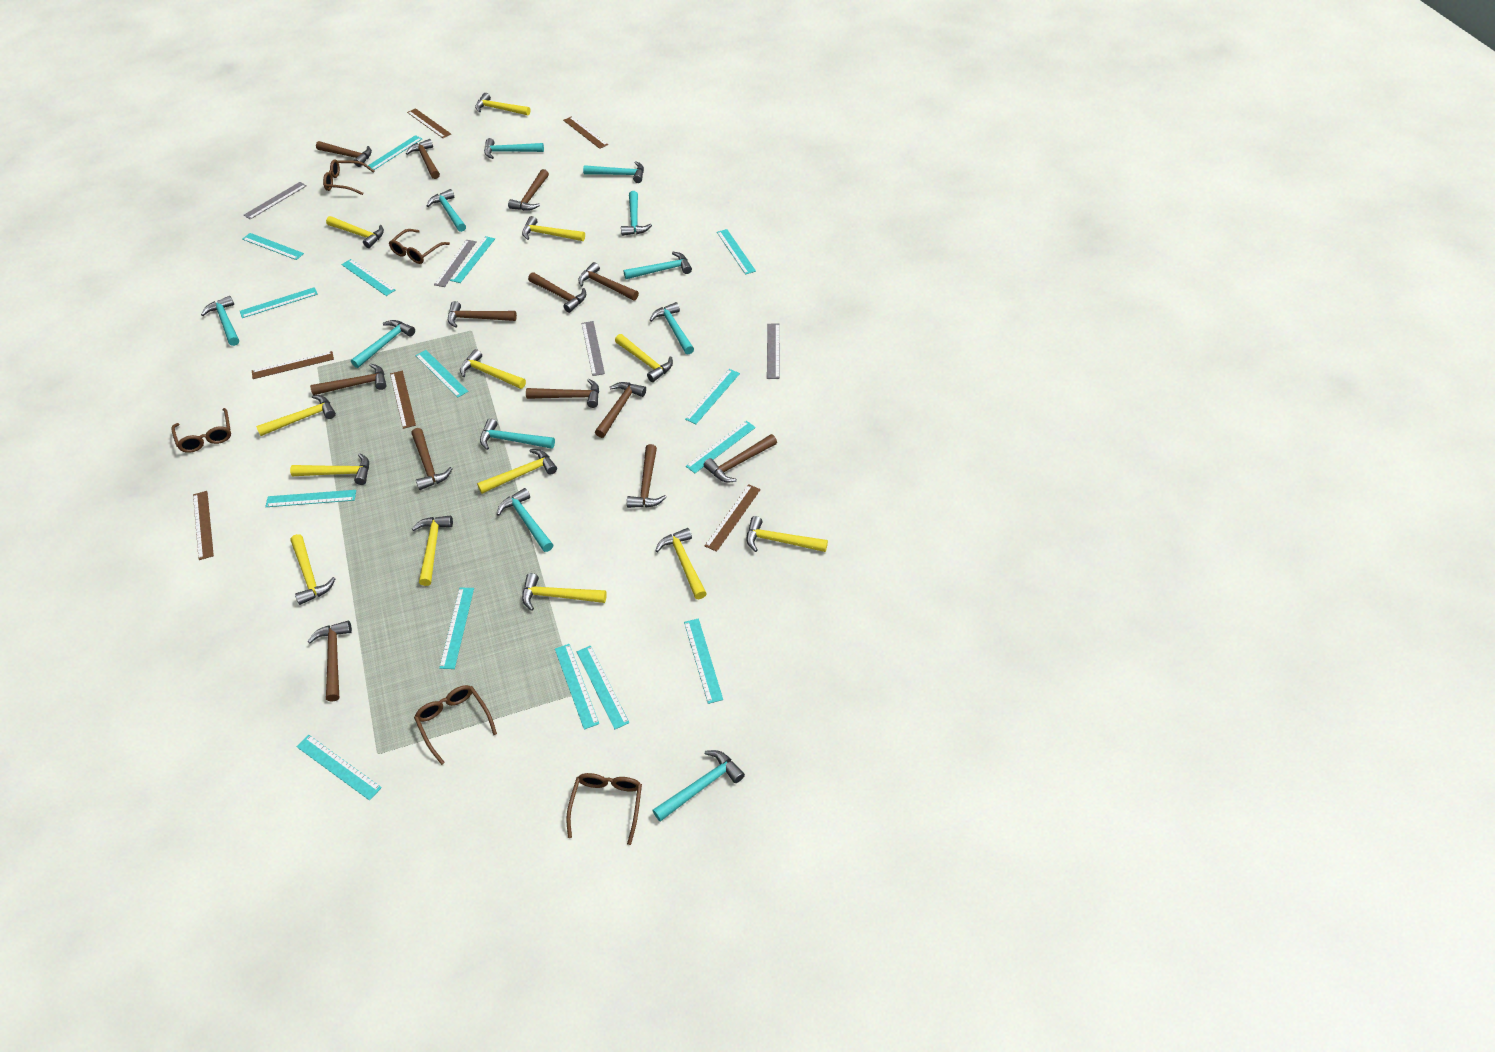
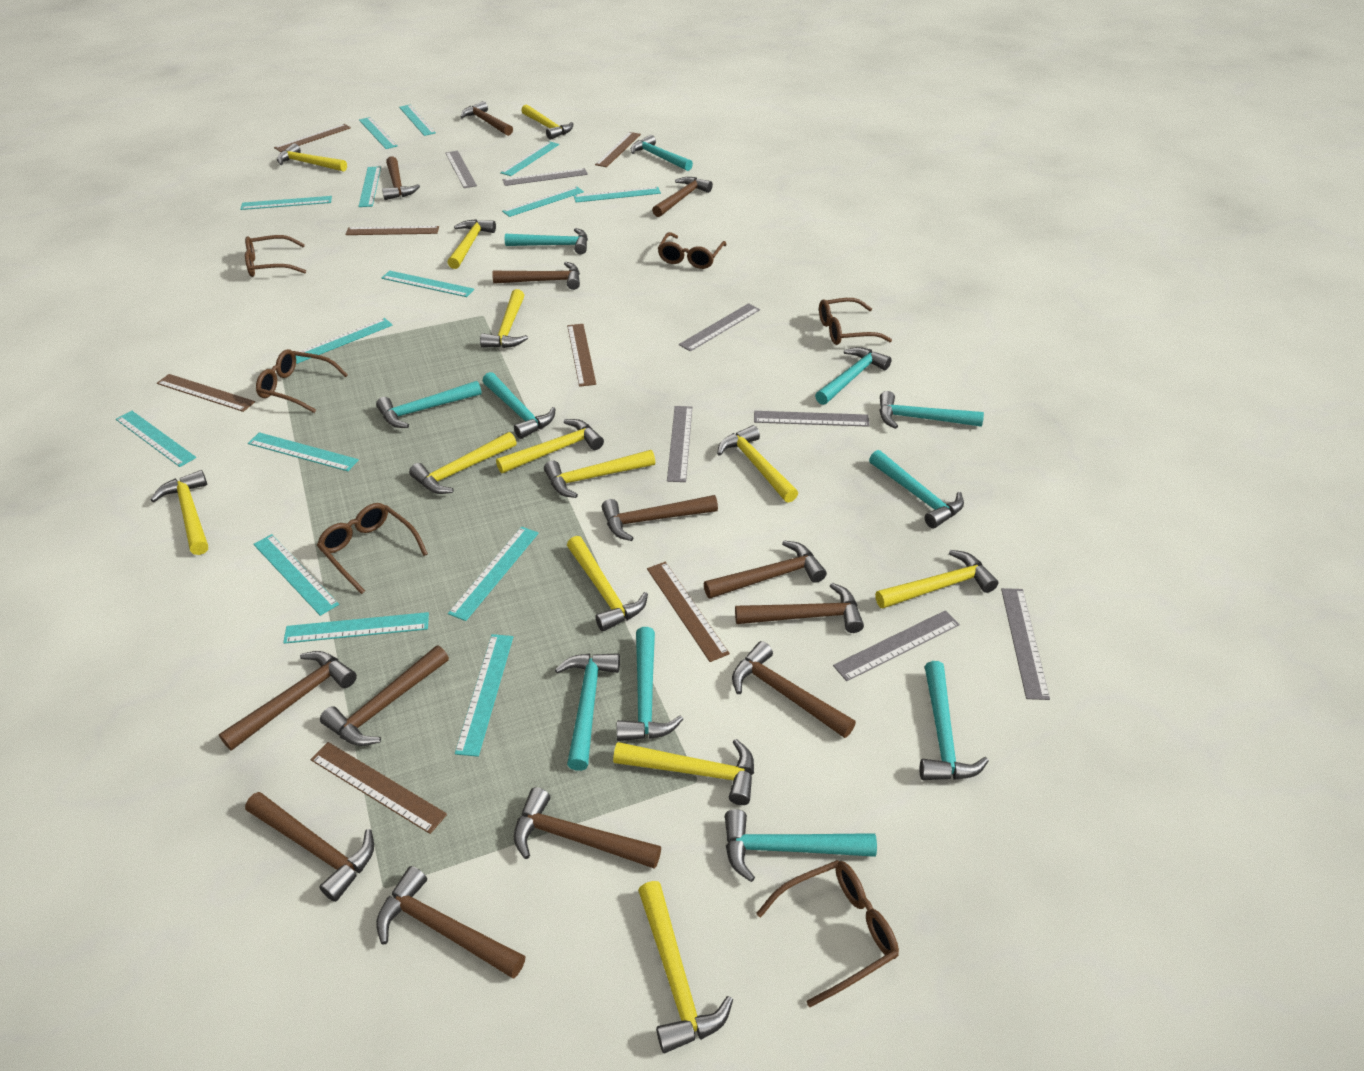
brown glasses: [171,408,231,453] [323,159,374,195] [389,229,450,264] [414,685,497,765] [566,773,642,845] = 5 -> [245,235,306,277] [256,349,348,413] [317,503,428,594] [658,232,726,269] [756,860,899,1007] [819,298,892,345] = 6
brown ruler: [193,491,214,560] [252,351,334,379] [390,371,416,429] [407,108,451,138] [563,116,608,149] [705,484,761,552] = 6 -> [157,374,255,412] [274,124,351,152] [310,742,447,834] [345,226,439,235] [567,324,596,387] [595,132,641,167] [647,562,730,662] = 7
grey ruler: [244,182,307,219] [434,240,477,287] [581,321,605,376] [767,324,780,379] = 4 -> [446,151,477,188] [502,168,588,186] [667,406,692,482] [679,303,760,352] [754,411,869,427] [833,610,960,681] [1001,588,1050,700] = 7

